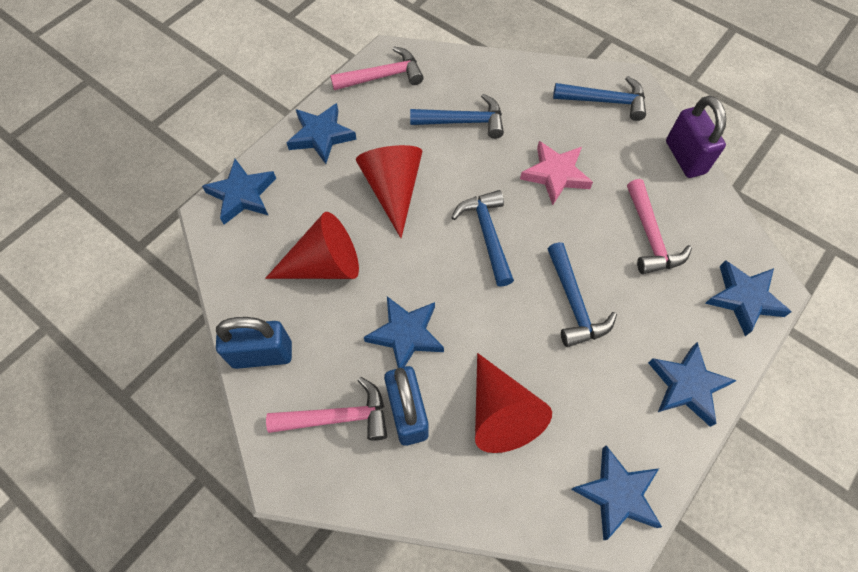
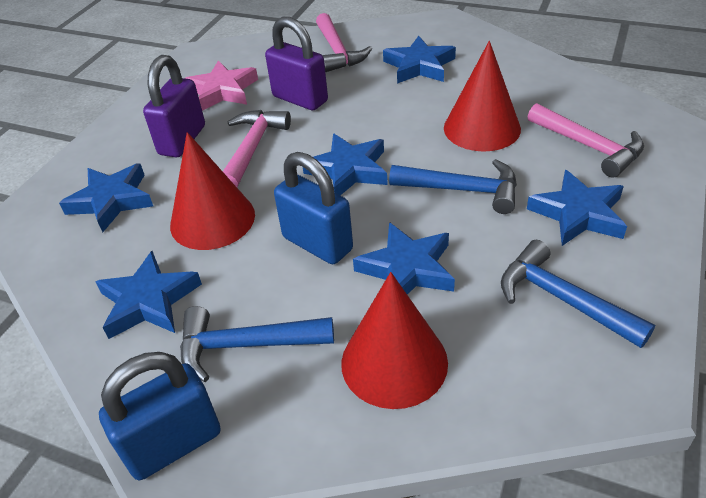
blue hammer: [410,93,504,139] [451,190,514,287] [547,242,617,347] [553,76,646,121] = 4 -> [180,306,334,382] [389,159,517,214] [501,240,655,348] = 3
purple padlock: [666,95,726,178] = 1 -> [143,55,205,157] [265,17,328,110] = 2

